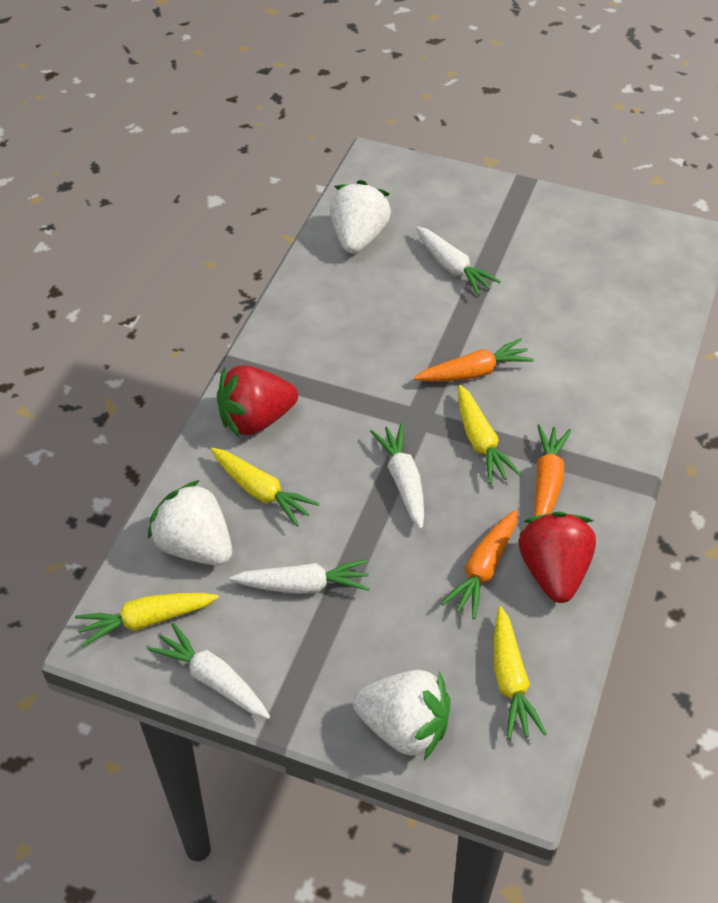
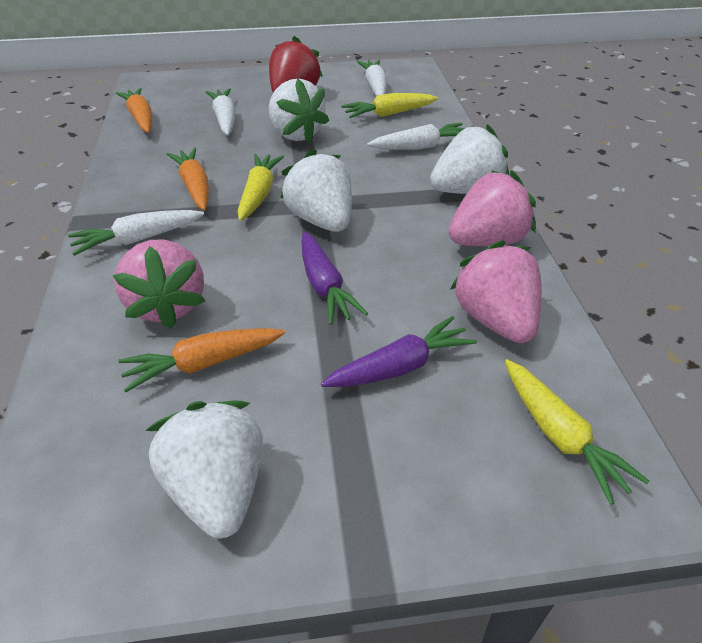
pink strawberry: none = 0 -> [113,239,205,328] [448,170,536,246] [450,241,542,343] = 3
purple carrot: none = 0 -> [301,232,368,325] [321,316,477,387] = 2
red strawberry: [217,365,298,438] [519,512,596,603] = 2 -> [269,36,323,93] = 1
white strawberry: [148,480,232,566] [330,180,391,254] [353,670,450,760] = 3 -> [145,401,263,538] [269,78,329,143] [280,149,352,232] [430,124,509,194] = 4
yellow carrot: [75,593,219,648] [211,448,320,527] [458,385,522,484] [494,606,547,740] = 4 -> [237,154,284,221] [342,93,438,118] [505,359,649,505] = 3

